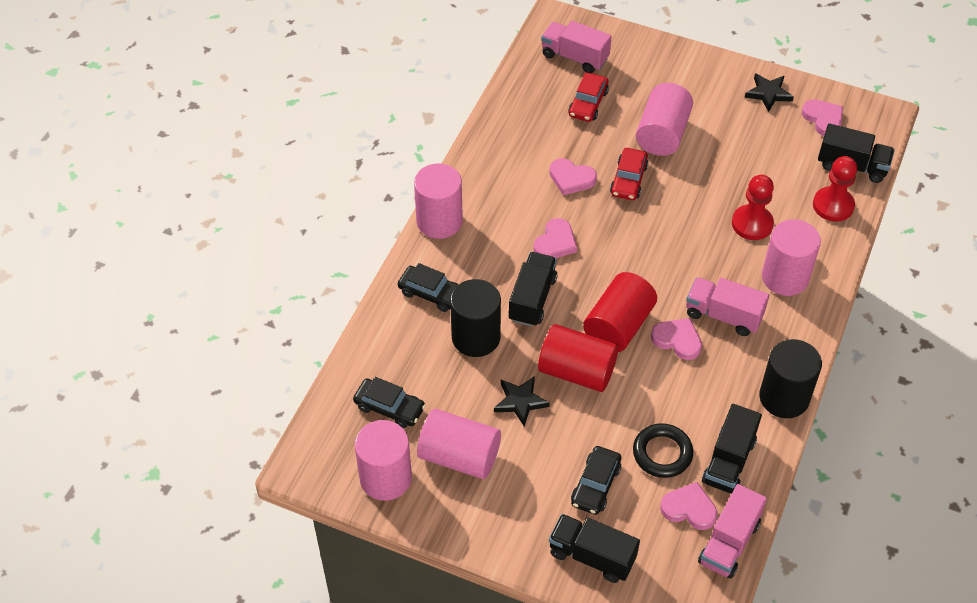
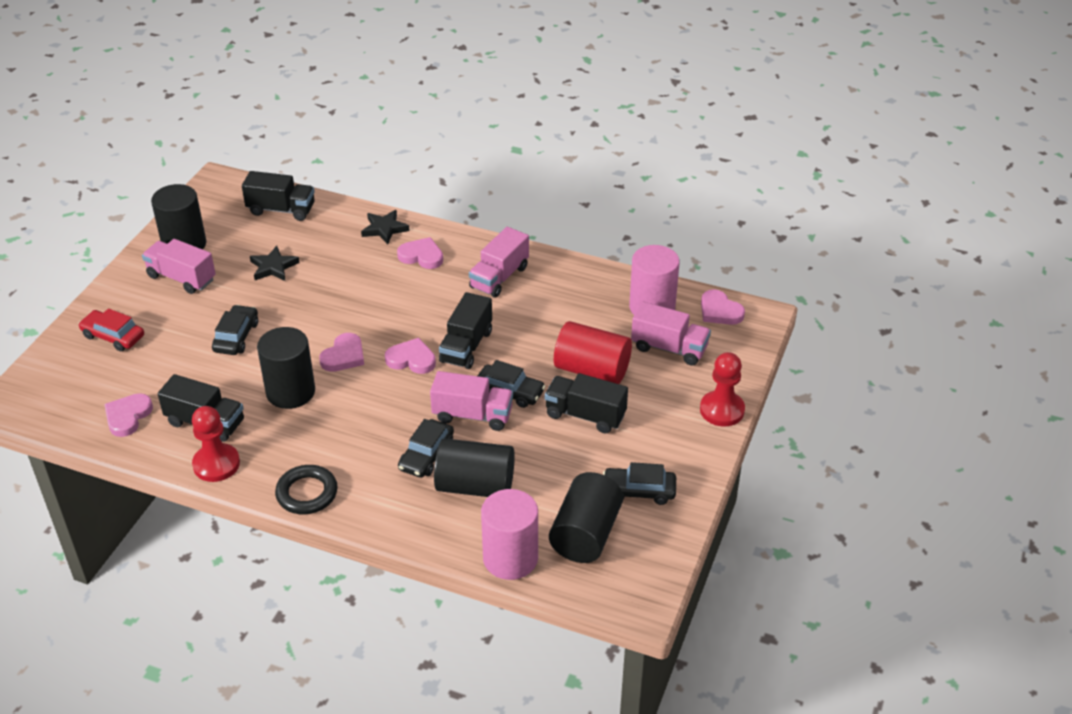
black car: [353,377,426,428] [398,263,459,312] [571,446,621,515] = 3 -> [212,305,258,355] [398,419,454,478] [478,360,546,408] [603,462,676,505] = 4
black cylinder: [450,279,501,357] [759,339,822,418] = 2 -> [151,184,206,249] [257,327,315,409] [434,438,515,497] [549,472,623,563] = 4
pink cylinder: [355,420,412,501] [414,164,463,239] [417,409,501,479] [636,83,693,156] [762,219,821,296] = 5 -> [481,489,538,580] [629,245,680,315] = 2
pink truck: [541,21,612,73] [686,277,769,336] [698,484,767,579] = 3 -> [142,239,216,294] [430,371,513,431] [469,227,529,298] [631,302,711,366] = 4
red car: [568,73,609,122] [610,148,649,200] = 2 -> [78,308,144,351] = 1
red cylinder: [538,324,618,392] [583,272,657,352] = 2 -> [554,321,632,384] = 1

